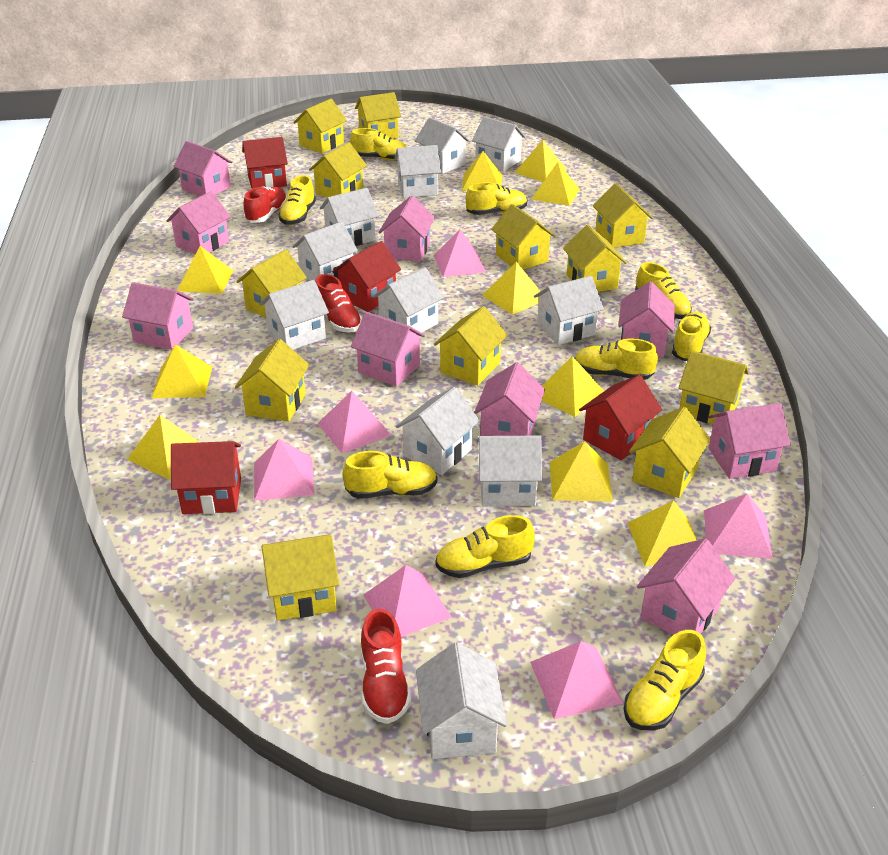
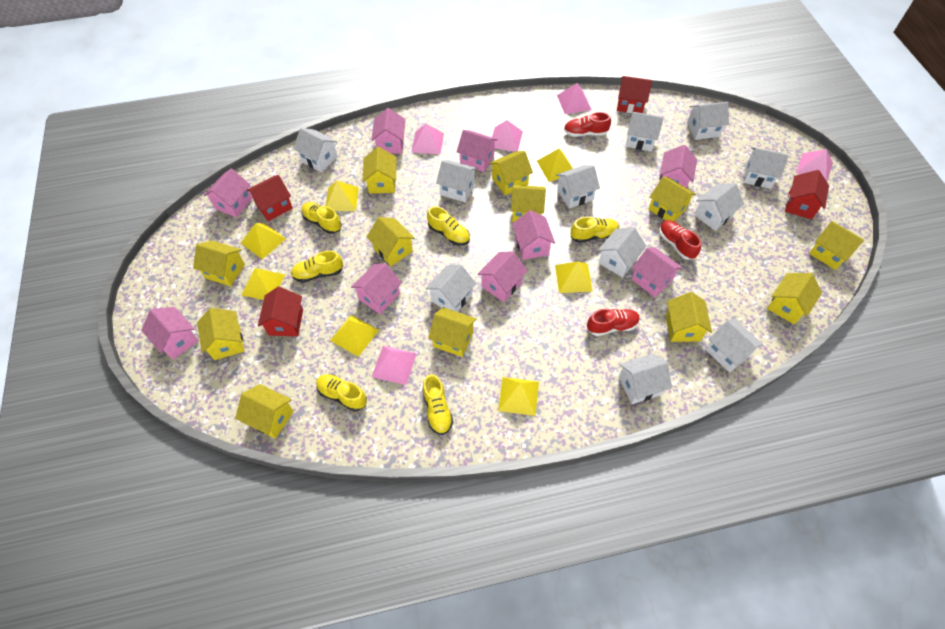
pink pyramid: [254,439,314,501] [318,391,392,453] [363,565,452,637] [434,229,486,277] [530,641,623,719] [704,494,773,559] = 6 -> [372,346,417,385] [412,124,444,154] [492,120,523,152] [557,83,592,114] [796,149,833,181] = 5
yellow pyramid: [127,415,199,479] [151,344,212,398] [177,246,233,294] [462,151,502,191] [482,262,541,315] [515,140,567,182] [531,162,580,206] [542,356,604,417] [550,442,613,502] [627,500,697,567] = 10 -> [241,223,286,259] [241,268,286,300] [326,181,359,211] [330,315,379,357] [498,377,539,416] [537,149,573,182] [555,261,593,293] = 7
yellow shoe: [279,175,316,225] [342,451,437,499] [350,128,407,161] [435,515,535,578] [466,182,527,215] [575,338,658,380] [624,630,706,731] [635,262,692,319] [672,312,711,361] = 9 -> [291,250,343,283] [301,202,342,234] [316,374,367,411] [422,374,453,435] [427,206,470,246] [571,216,619,243] = 6

